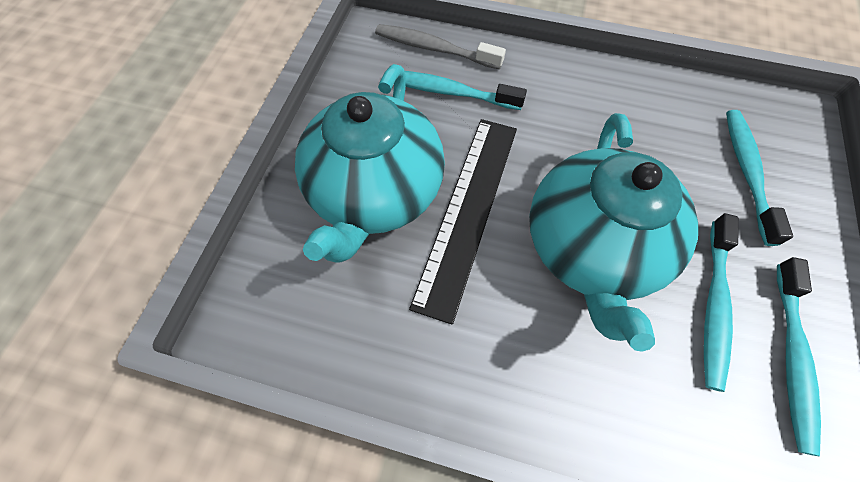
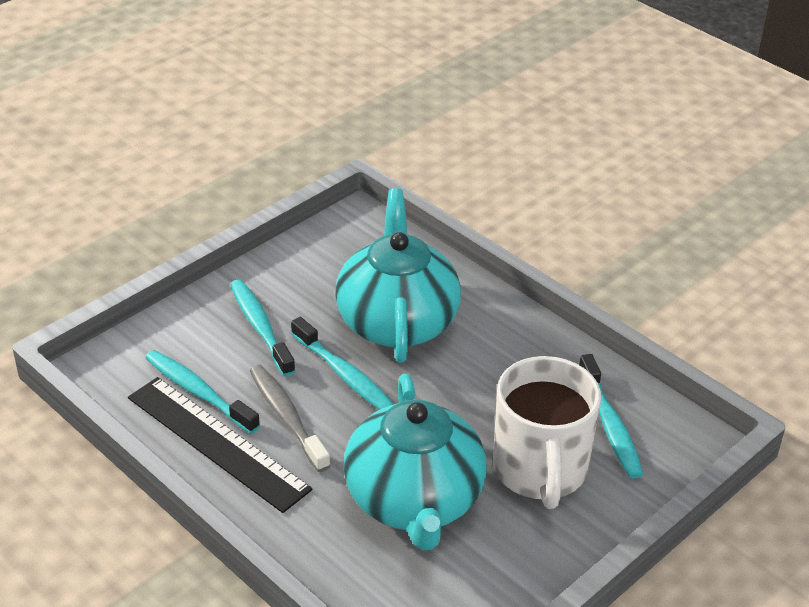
white mug: none = 0 -> [493,356,601,509] = 1

